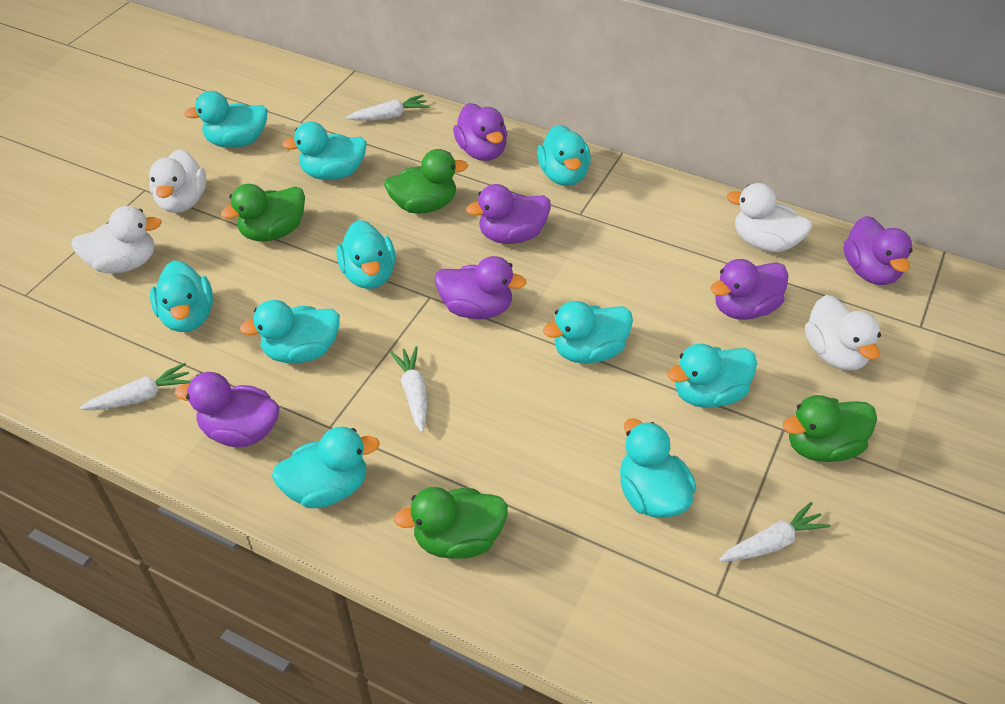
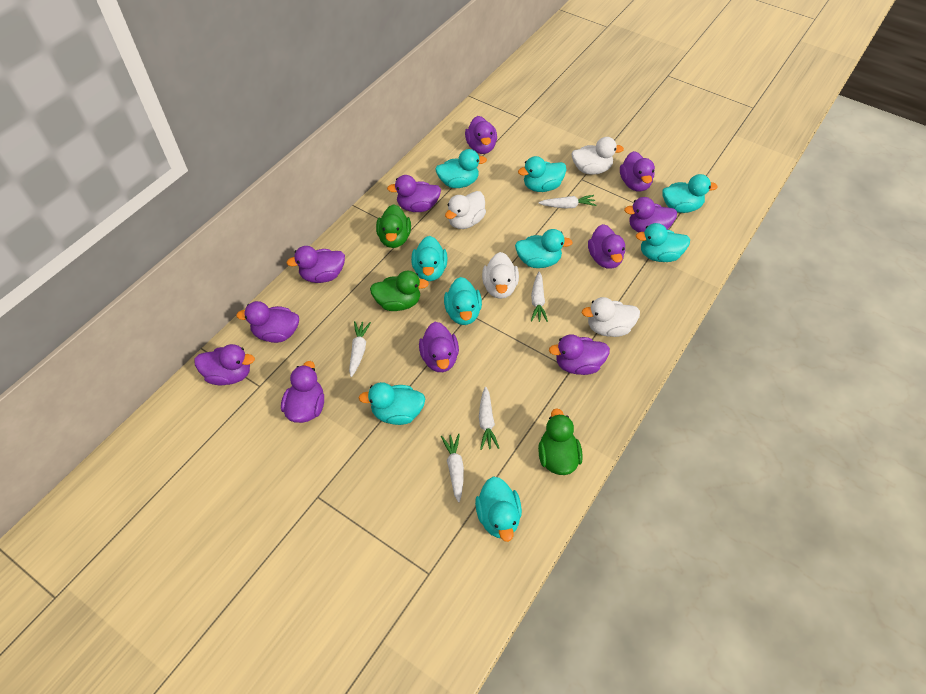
green duck: [221,184,305,242] [384,149,468,214] [394,487,508,559] [783,395,877,462] = 4 -> [370,270,429,311] [376,204,411,248] [538,408,583,475] = 3
purple duck: [175,372,280,448] [435,256,527,319] [453,103,507,161] [466,184,551,244] [710,259,789,320] [843,216,912,285] = 6 -> [194,344,255,385] [236,301,299,343] [281,361,324,423] [287,246,345,283] [387,175,441,212] [419,322,459,372] [465,116,497,154] [549,334,610,375] [588,224,625,269] [620,151,655,192] [624,197,677,233] = 11
turquoise duck: [150,260,213,332] [184,91,268,148] [240,300,340,364] [272,427,380,508] [282,121,367,180] [337,220,396,289] [537,125,591,186] [543,301,633,364] [620,418,696,518] [667,344,757,408] = 10 -> [359,382,425,425] [411,236,448,281] [435,149,487,188] [444,277,482,325] [475,476,522,542] [515,229,573,268] [518,156,566,192] [636,223,690,262] [662,174,718,213] = 9
white carrot: [80,363,191,410] [346,95,429,120] [390,346,427,432] [719,502,831,561] = 4 -> [349,321,371,377] [441,434,464,503] [479,387,499,450] [531,272,548,322] [538,195,596,209] = 5

